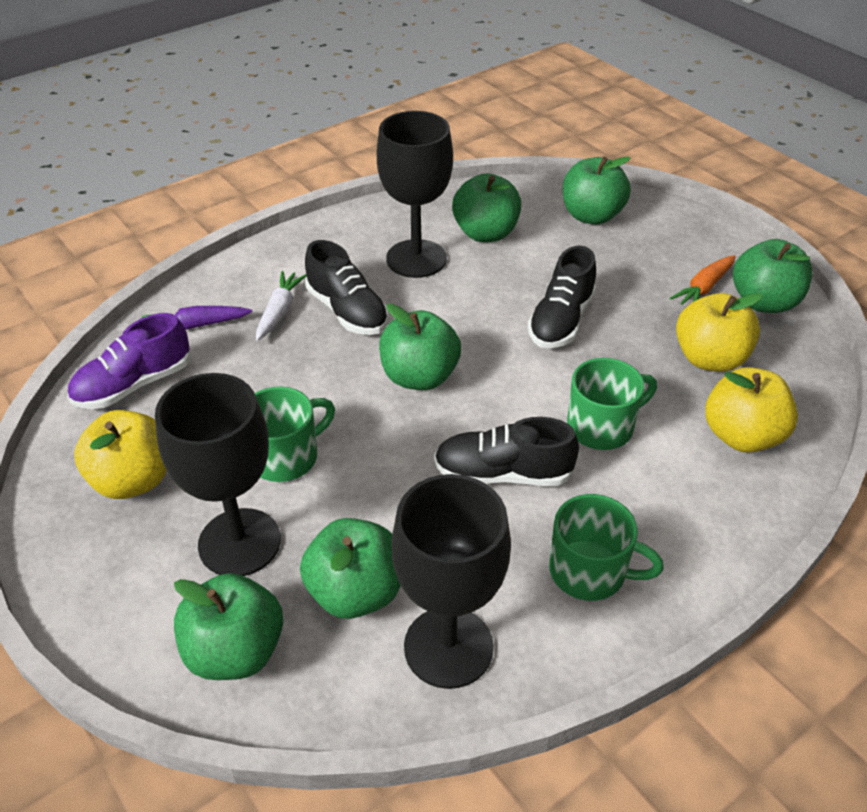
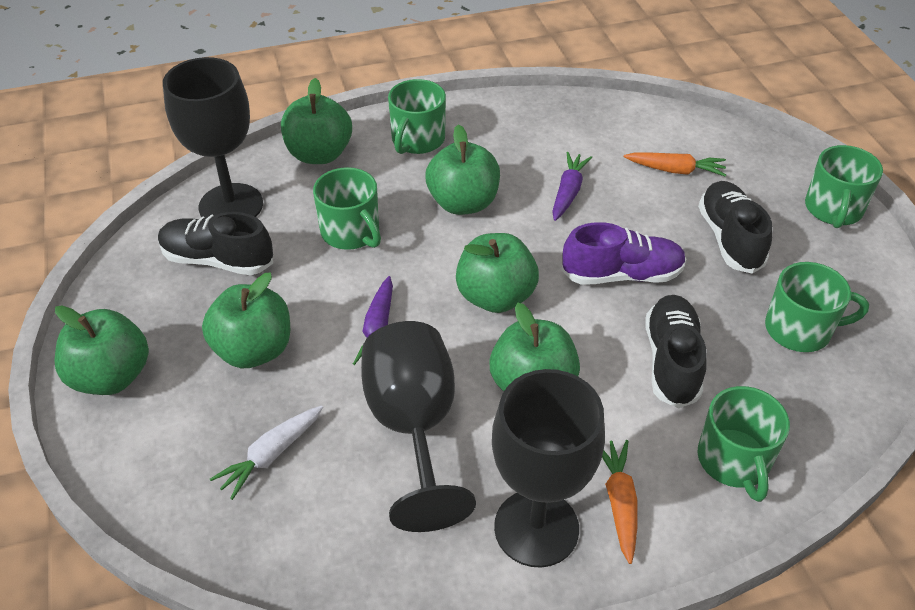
green mug: [255,387,335,482] [549,494,664,601] [567,358,657,450] = 3 -> [313,167,381,250] [388,79,446,154] [697,386,790,502] [765,262,869,352] [805,145,883,228] = 5
orange carrot: [670,255,736,305] = 1 -> [602,440,638,564] [624,152,726,177] = 2
purple carrot: [142,306,252,330] = 1 -> [353,276,393,365] [552,152,592,221] = 2
yellow apple: [74,410,167,499] [676,293,763,372] [705,367,798,453] = 3 -> none = 0

